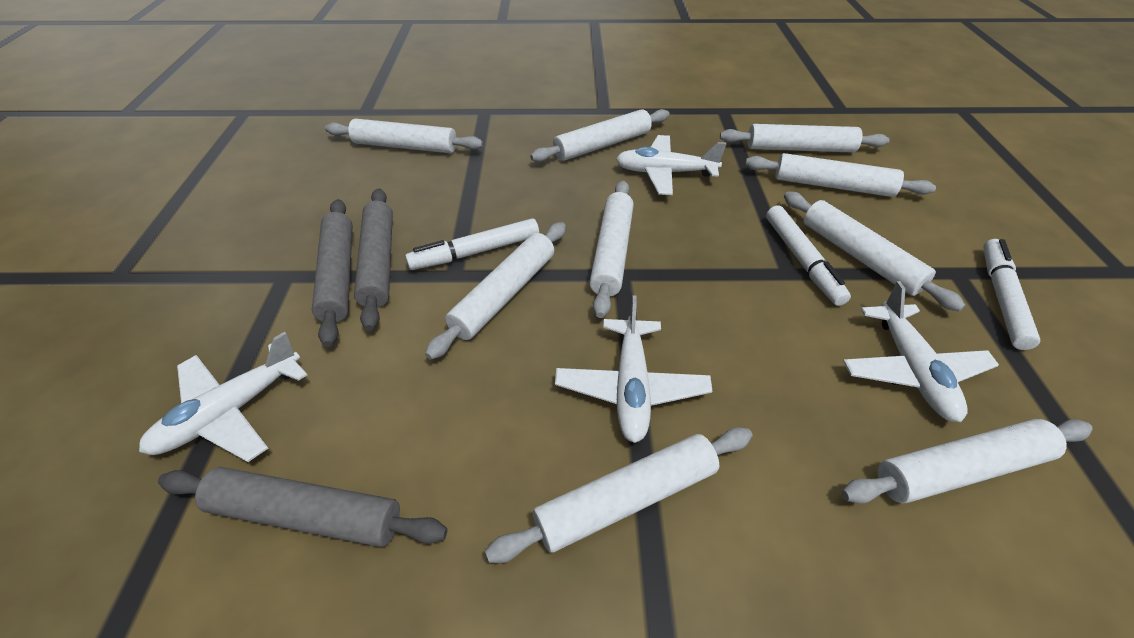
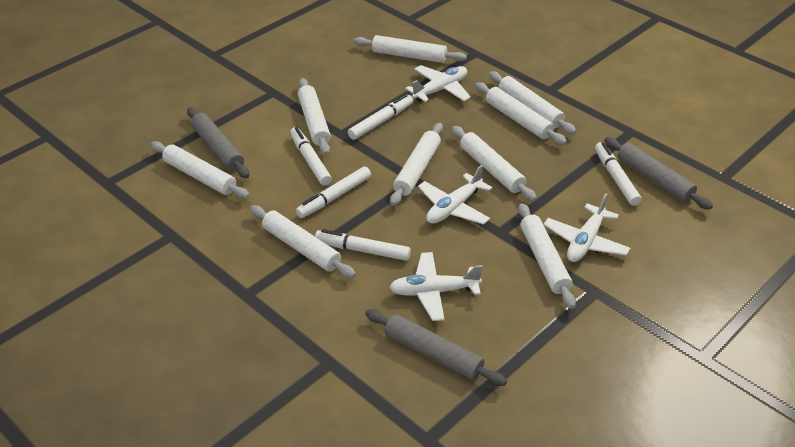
white marker: [405,218,539,270] [766,206,851,306] [983,239,1040,350] = 3 -> [290,127,332,186] [296,166,371,218] [315,229,411,261] [348,94,413,140] [595,142,642,206] = 5

